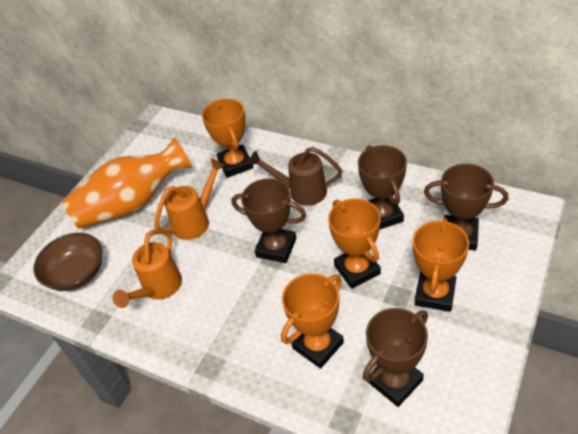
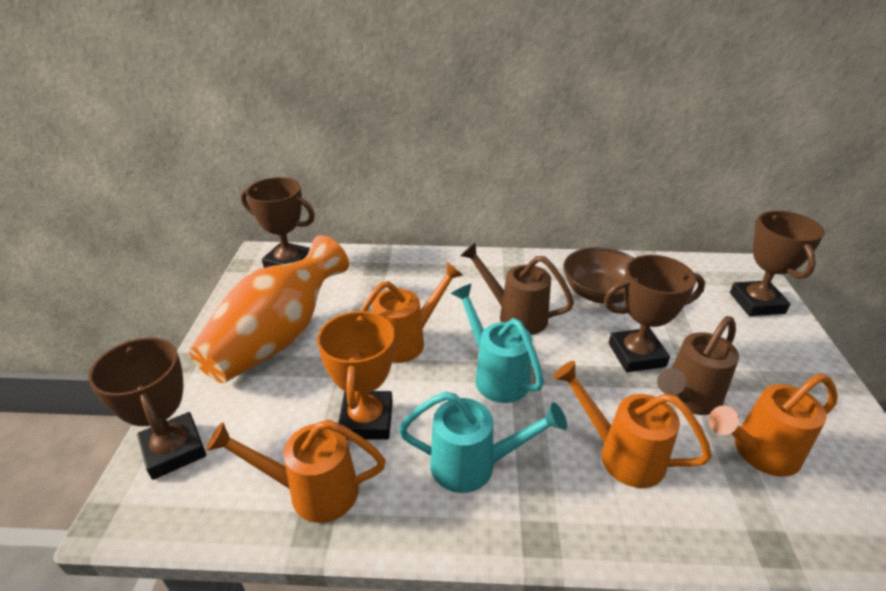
brown watering can: [248,147,342,206] = 1 -> [460,242,574,335] [657,316,739,415] = 2
orange trophy: [202,99,253,178] [281,274,344,369] [328,198,381,289] [413,218,469,312] = 4 -> [317,309,395,440] = 1
orange watering can: [113,229,182,308] [154,159,225,240] = 2 -> [206,420,386,523] [360,262,463,363] [554,361,712,488] [709,374,838,477] = 4
turquoise watering can: none = 0 -> [398,392,567,493] [451,284,544,403] = 2

